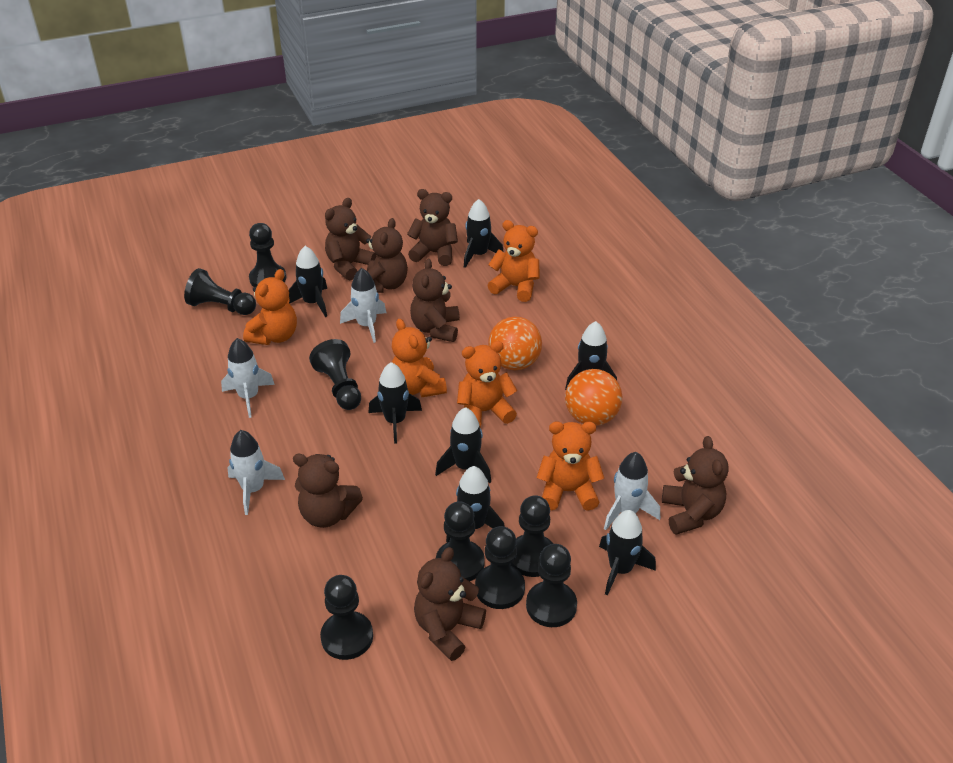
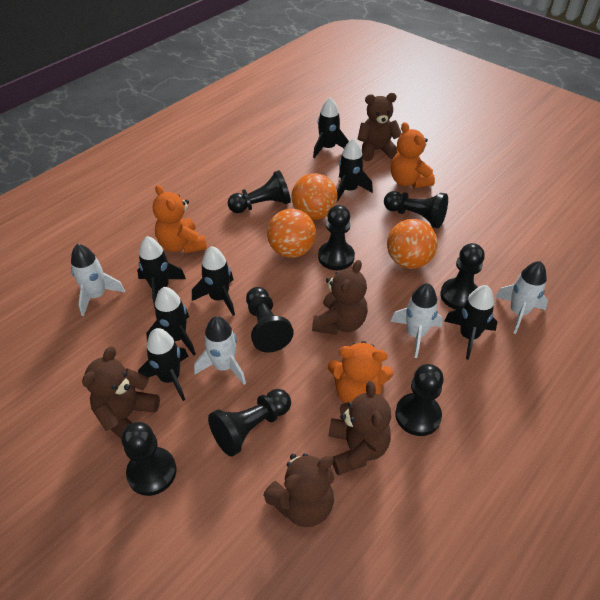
brown teddy bear: [293,454,363,528] [325,198,377,280] [366,218,408,293] [407,189,458,266] [410,258,460,342] [414,547,486,661] [662,436,729,535] = 7 -> [82,346,160,439] [263,453,334,527] [312,260,368,335] [329,381,391,475] [358,93,402,161] = 5
orange ball: [488,317,542,370] [565,369,622,426] = 2 -> [267,209,316,258] [291,173,338,220] [387,219,437,269] = 3
orange teddy bear: [243,269,297,345] [392,319,447,397] [457,341,517,427] [487,220,539,302] [537,421,604,511] = 5 -> [153,185,207,254] [328,341,393,403] [391,122,435,188] = 3

